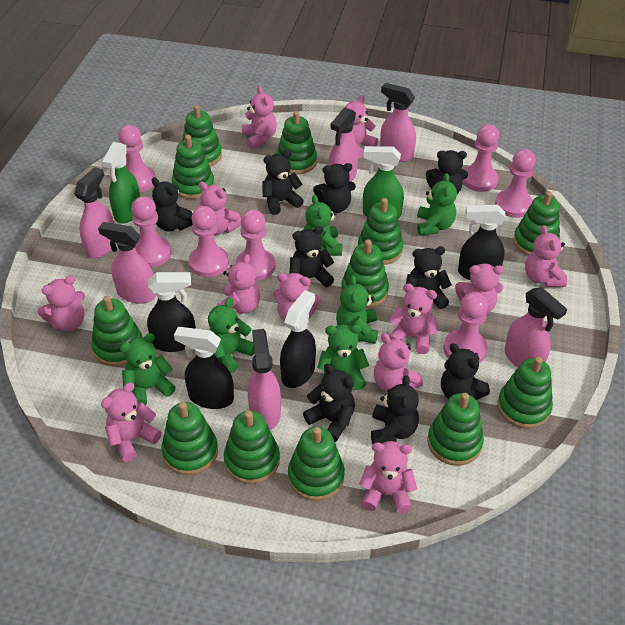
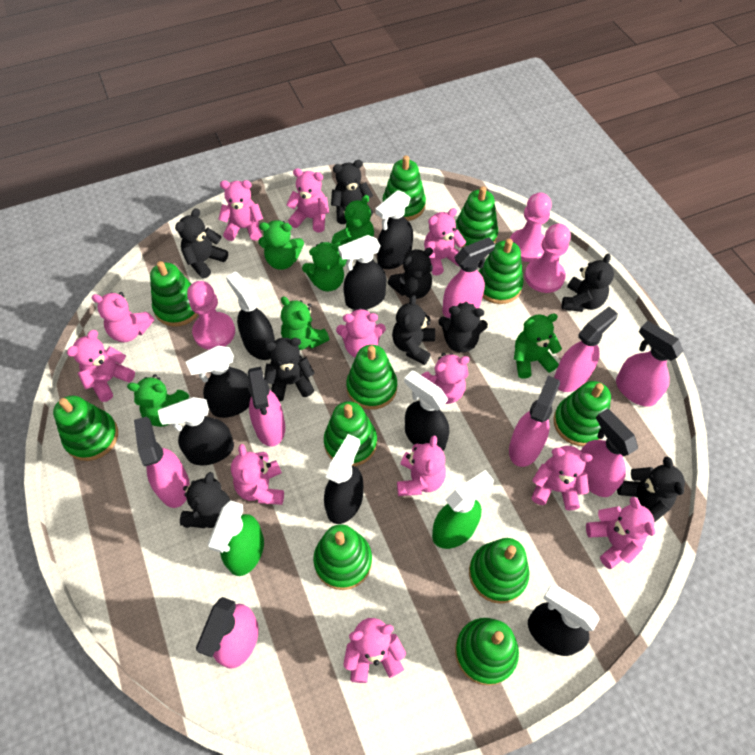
black spray bottle: [147,272,196,352] [174,327,234,409] [280,290,316,388] [458,205,506,280] = 4 -> [158,397,234,465] [186,346,251,418] [226,272,275,360] [324,434,363,524] [338,235,386,310] [376,190,413,269] [404,370,449,451] [528,584,599,656] = 8
green stacking toy: [91,296,142,367] [161,402,218,475] [172,135,215,199] [182,105,222,167] [224,411,280,484] [276,111,317,174] [288,427,345,501] [341,239,389,308] [358,198,403,265] [427,393,484,466] [497,357,553,429] [513,191,560,256] = 12 -> [53,396,118,461] [150,261,199,327] [313,524,372,590] [324,401,377,466] [346,345,397,410] [383,156,426,221] [455,618,519,686] [456,186,498,248] [469,538,529,604] [478,239,523,304] [553,381,611,446] = 11
pink pawn: [118,125,156,192] [131,196,171,267] [189,206,229,277] [235,209,275,281] [443,292,488,363] [462,124,499,192] [495,149,536,218] = 7 -> [187,281,235,350] [510,193,552,262] [525,224,571,293] = 3
pink spray bottle: [74,167,114,258] [98,222,157,304] [248,329,281,430] [329,108,358,181] [380,83,416,162] [505,287,567,368] = 6 -> [134,417,190,508] [196,597,259,669] [248,367,285,447] [442,237,495,318] [509,376,560,467] [554,307,618,392] [581,409,638,497] [616,321,684,407] = 8

